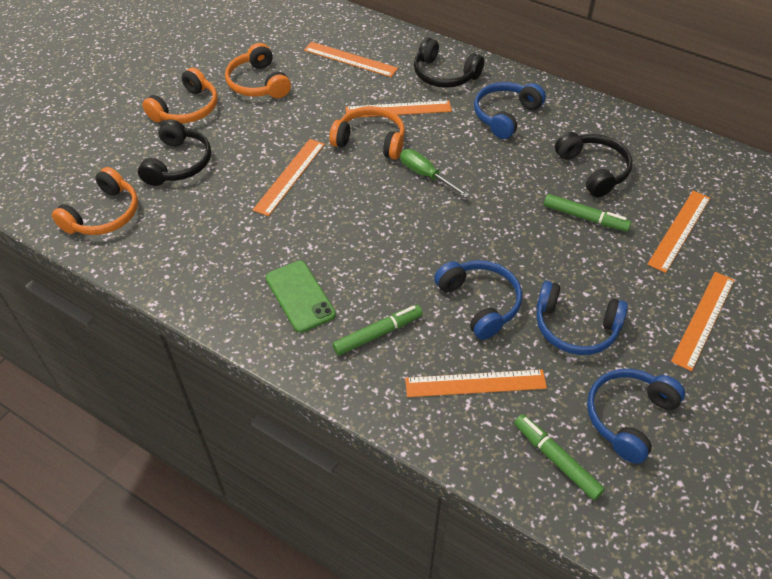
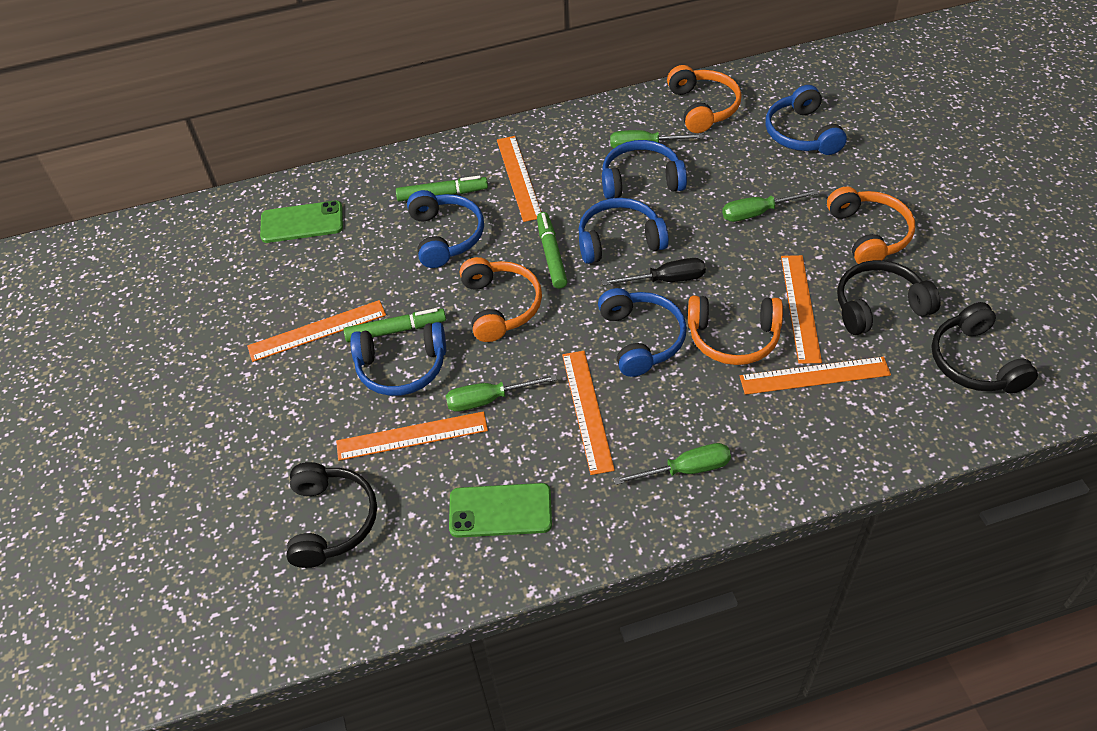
black screwdriver: none = 0 -> [602,258,706,286] = 1
blue headphones: [434,260,522,340] [474,82,546,139] [536,281,628,355] [587,369,685,464] = 4 -> [350,322,446,396] [407,190,484,268] [578,198,669,264] [598,288,687,377] [602,140,687,199] [765,85,847,155] = 6
green phone: [266,261,336,333] = 1 -> [260,201,343,243] [449,483,552,538] = 2
green screwdriver: [400,149,470,198] = 1 -> [446,374,557,412] [610,130,704,148] [613,443,731,485] [722,190,819,222] = 4

